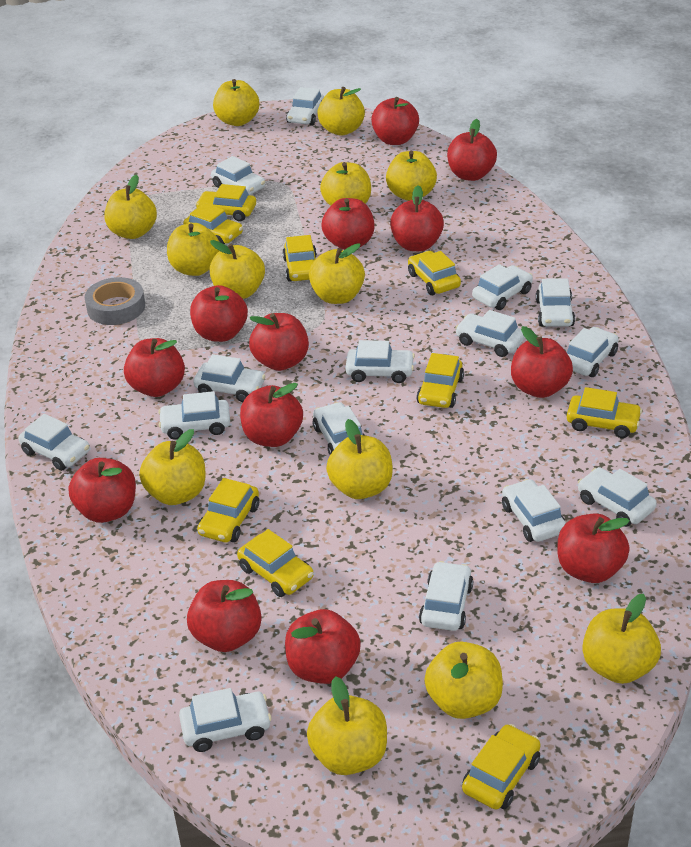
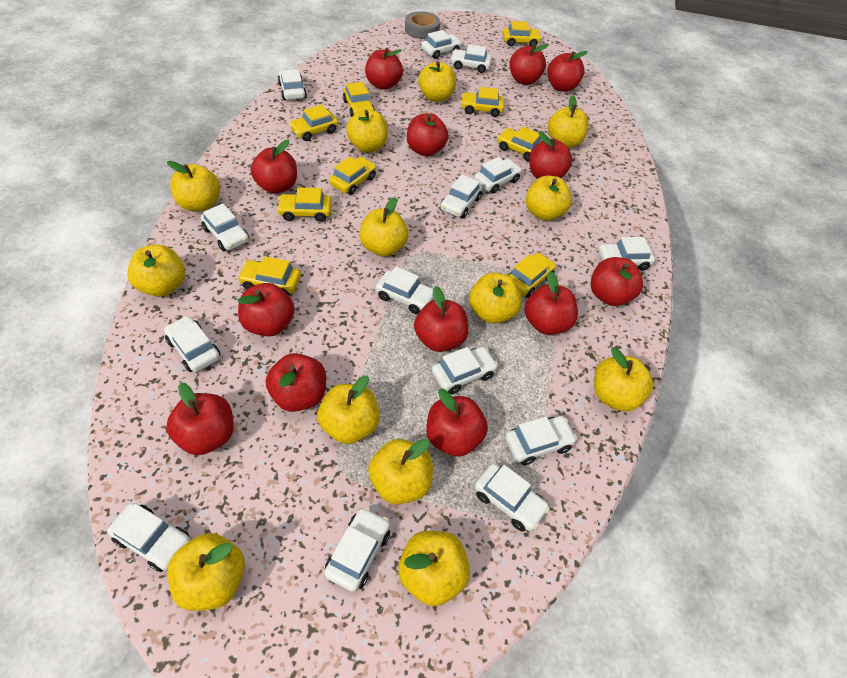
white car: [19,414,90,471] [158,391,230,440] [179,688,272,752] [193,354,266,402] [211,156,265,195] [286,87,324,126] [313,402,364,455] [345,340,415,383] [419,561,473,631] [455,310,525,357] [472,264,533,310] [502,479,566,542] [536,278,575,327] [566,327,619,377] [578,467,657,527] = 15 -> [107,503,191,572] [164,316,220,372] [201,203,249,251] [278,69,307,100] [324,507,390,592] [376,267,434,314] [421,30,462,59] [432,346,498,394] [440,175,482,218] [451,44,492,73] [474,157,522,194] [474,463,550,531] [505,416,577,465] [598,237,655,271] = 14

